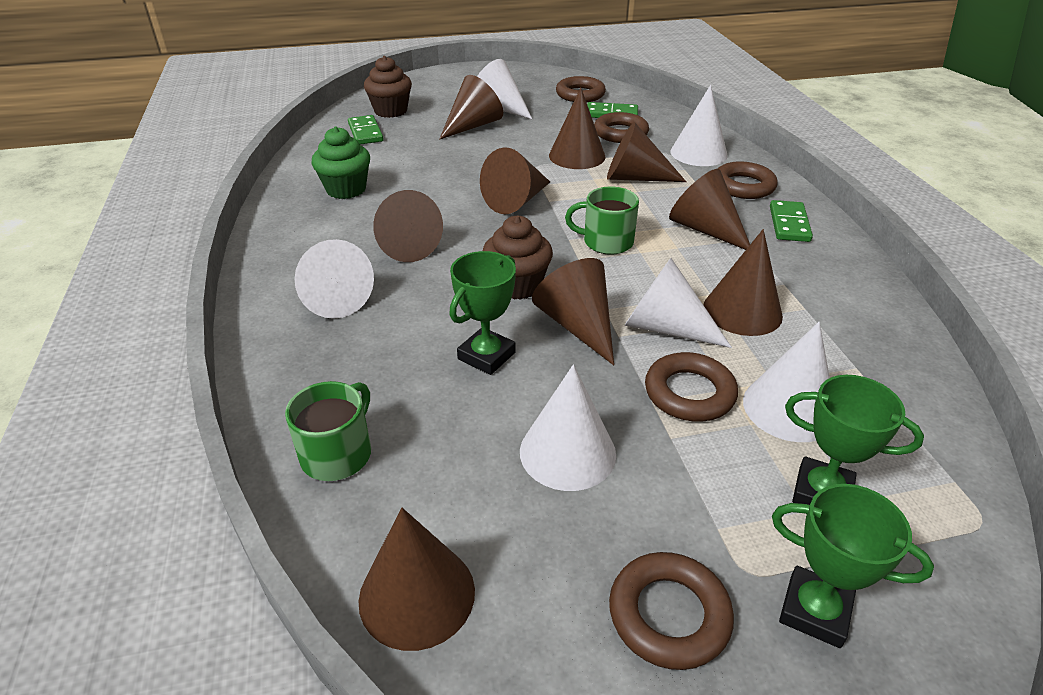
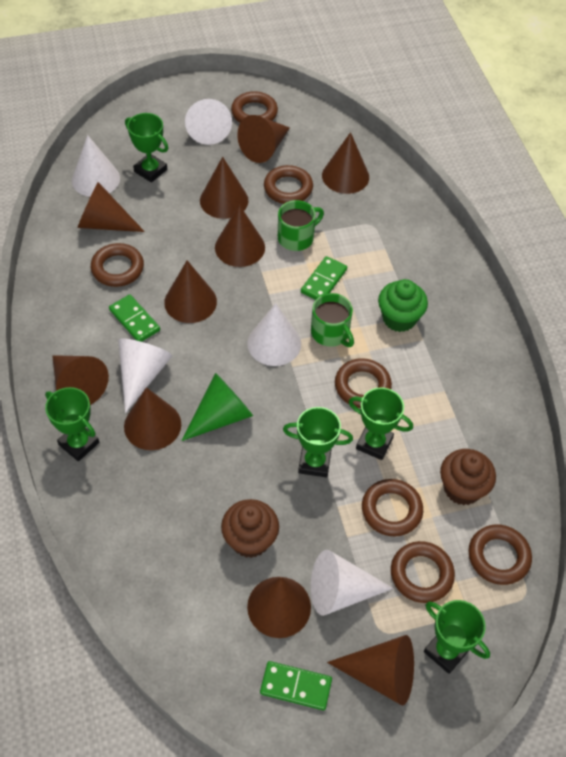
brown cone: [358,508,475,651] [373,190,443,262] [439,75,503,140] [480,147,550,214] [532,258,614,365] [549,88,605,169] [607,122,686,182] [669,169,750,250] [703,229,783,336] = 9 -> [52,355,109,405] [78,182,145,232] [124,387,181,450] [164,260,217,323] [200,157,249,219] [215,204,265,267] [237,115,290,163] [247,577,311,638] [322,132,369,194] [327,635,414,706] = 10
brown ring: [556,76,606,102] [594,112,649,143] [609,552,734,670] [645,352,738,422] [717,161,778,199] = 5 -> [91,243,144,287] [231,91,278,123] [264,165,313,204] [335,358,392,408] [362,479,423,536] [391,541,455,603] [469,525,532,585] = 7
green cone: none = 0 -> [181,373,253,441] = 1
green trophy: [449,251,516,375] [772,484,934,648] [785,375,924,505] = 3 -> [45,387,99,461] [125,113,168,183] [283,407,353,477] [349,387,413,460] [424,600,490,674] = 5
white cone: [294,239,374,319] [477,59,532,119] [520,364,616,491] [624,258,732,348] [671,85,728,166] [743,322,830,442] = 6 -> [72,135,120,197] [118,338,172,413] [185,99,232,145] [247,303,301,366] [311,550,394,616] = 5

